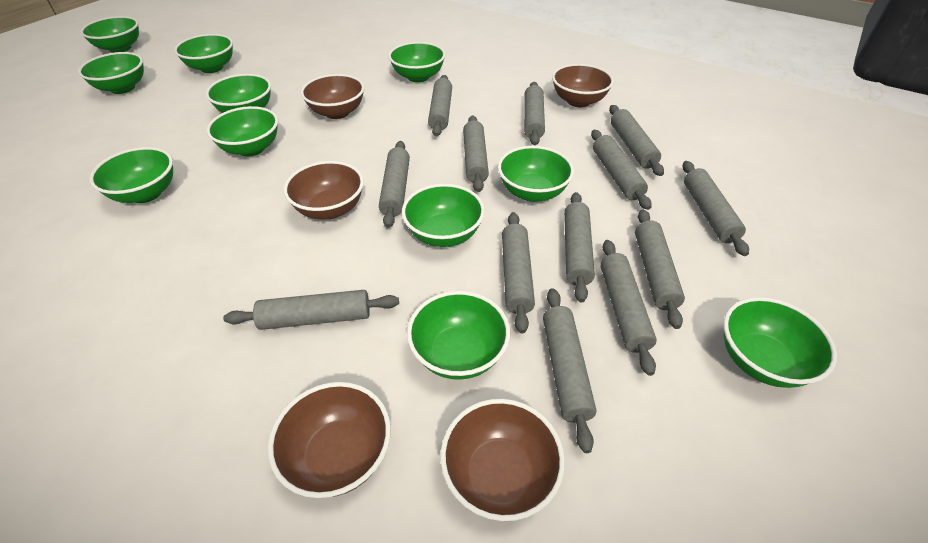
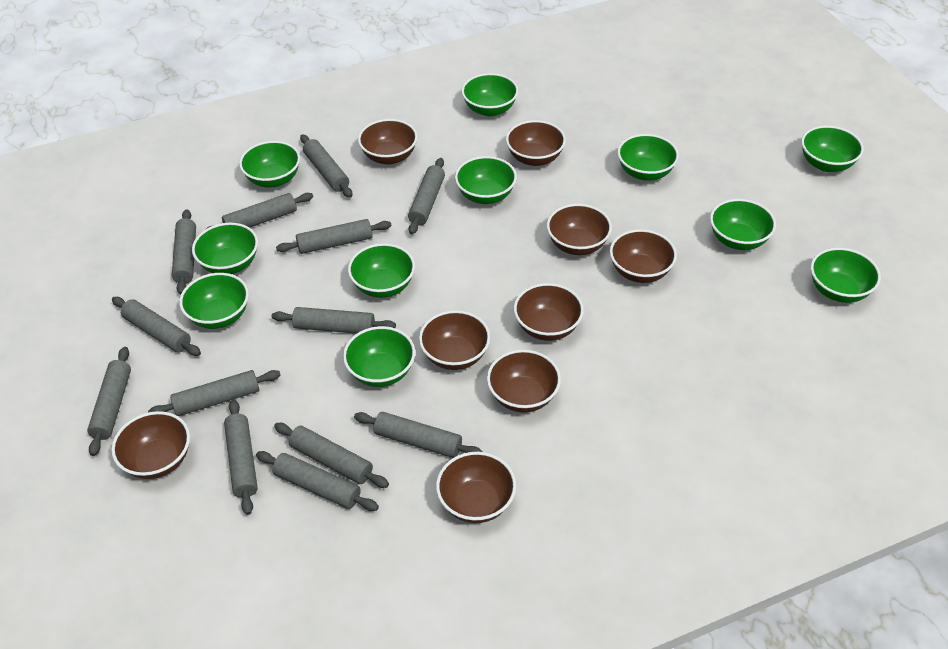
brown bowl: [268,382,391,498] [284,161,364,220] [301,74,364,119] [441,399,565,521] [552,64,614,107] = 5 -> [111,411,190,479] [358,119,418,164] [419,310,490,370] [436,452,516,523] [487,350,561,413] [506,120,566,166] [514,283,584,341] [547,204,612,255] [610,229,677,283] = 9

